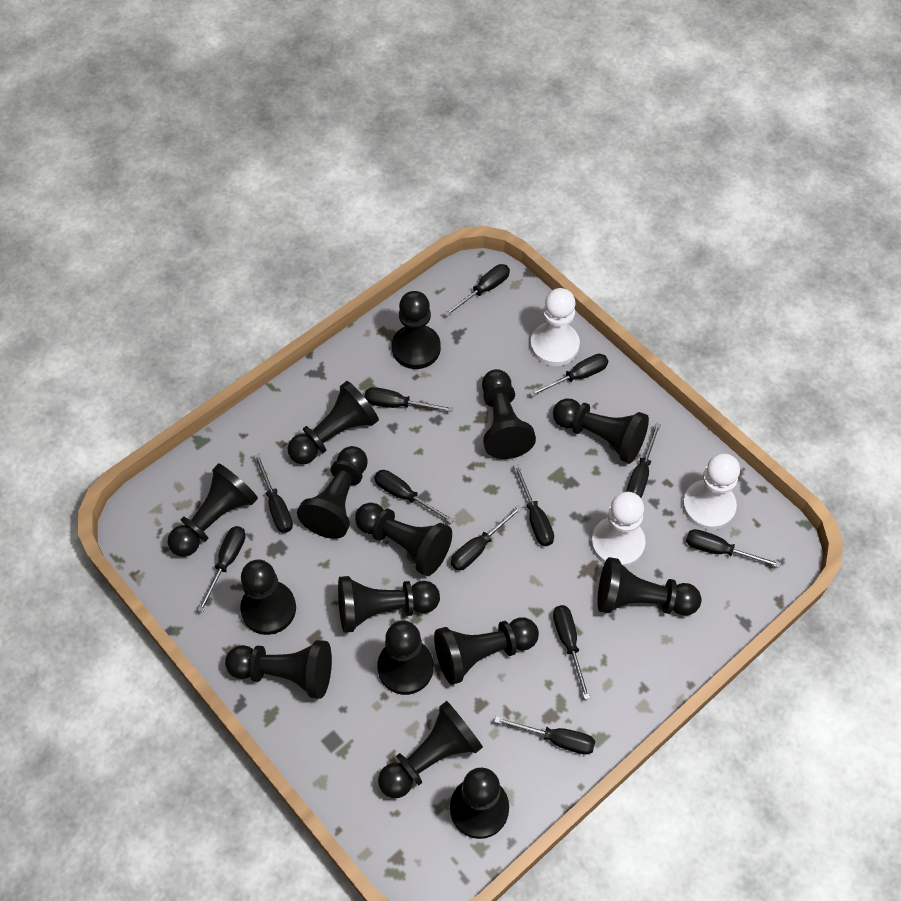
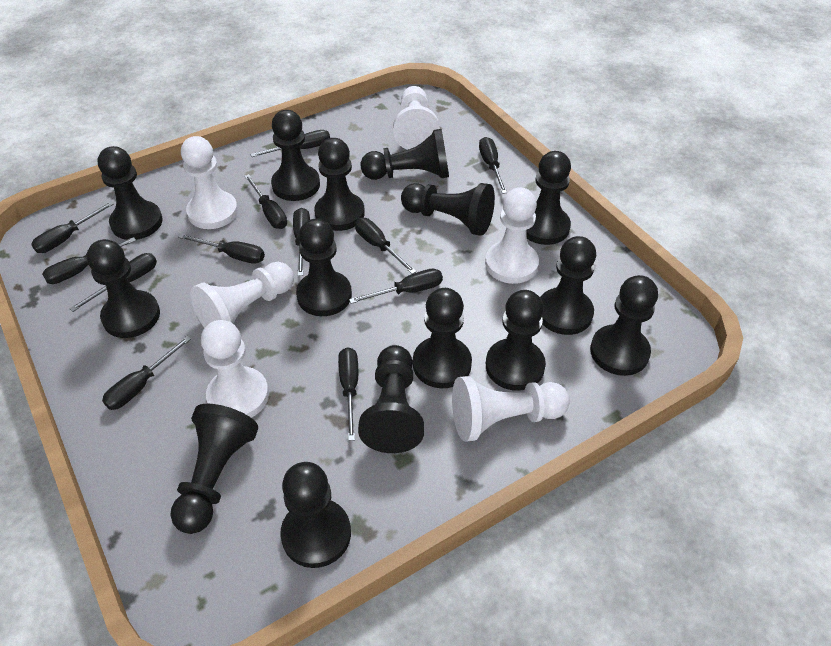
white pawn: [530,288,580,366] [591,492,646,567] [683,453,740,530] = 3 -> [181,136,238,229] [190,262,294,328] [201,320,269,418] [393,86,440,150] [452,376,570,442] [485,188,539,284] = 6

